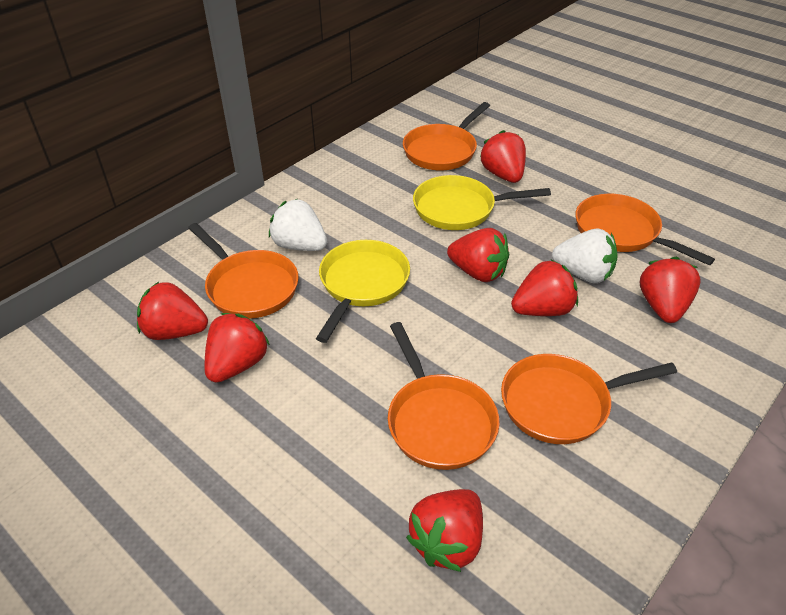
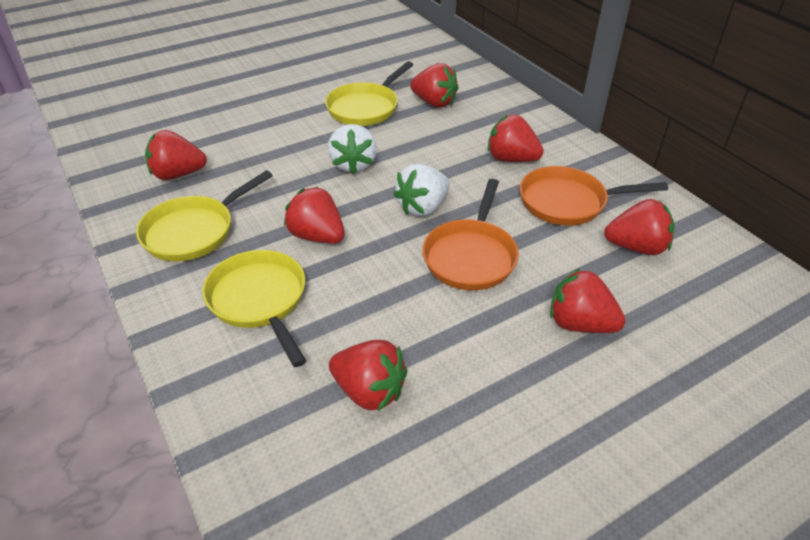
orange pan: [188,223,299,319] [388,322,500,470] [403,102,490,170] [501,354,677,444] [576,194,715,265] = 5 -> [422,179,519,290] [520,166,668,226] = 2
yellow pan: [316,240,410,343] [413,175,551,230] = 2 -> [136,170,273,261] [202,250,306,367] [325,61,413,126] = 3

